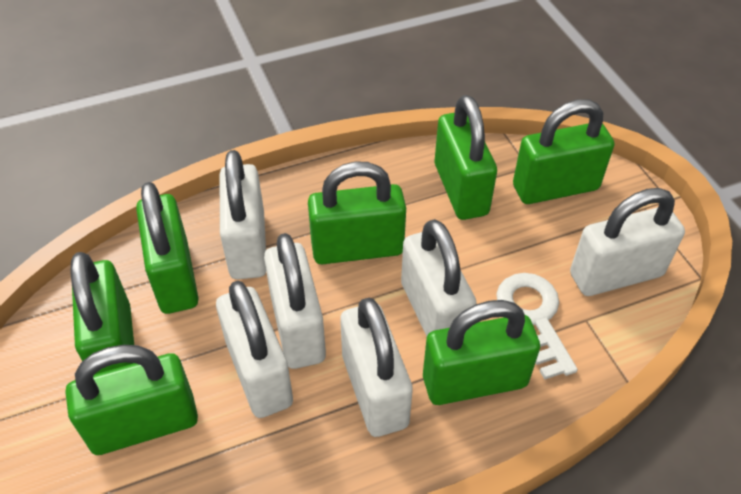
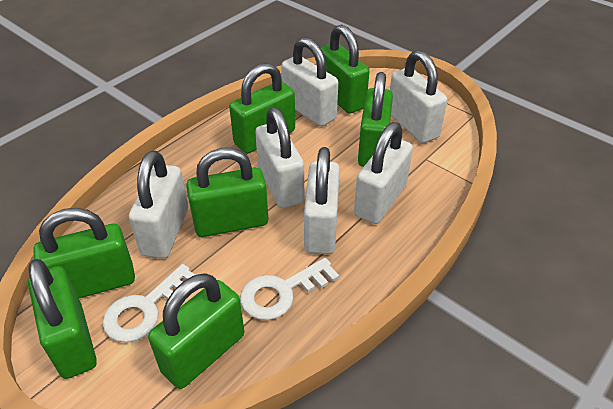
white key: [496,273,578,380] = 1 -> [102,264,195,343] [240,258,339,320] = 2

